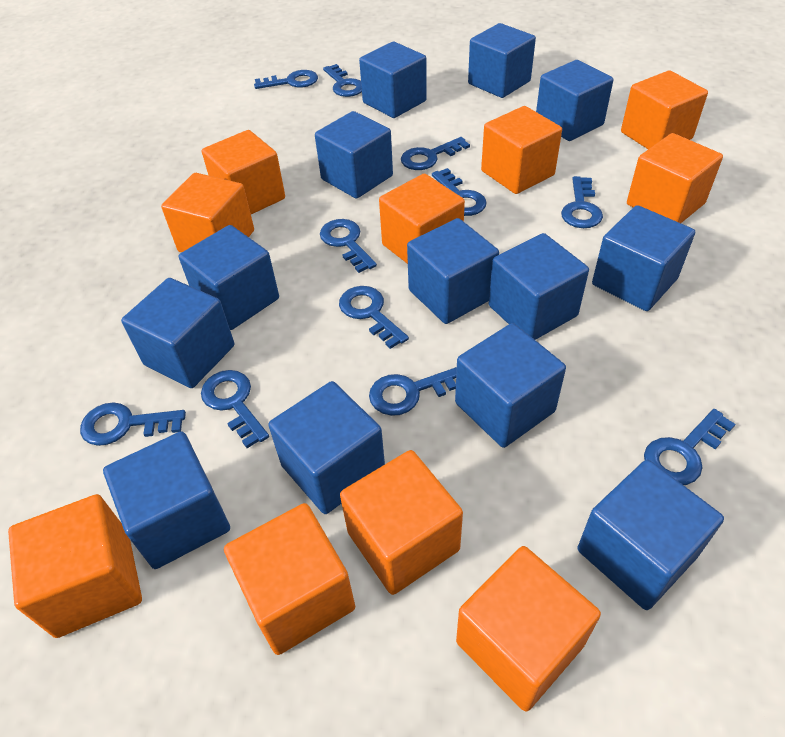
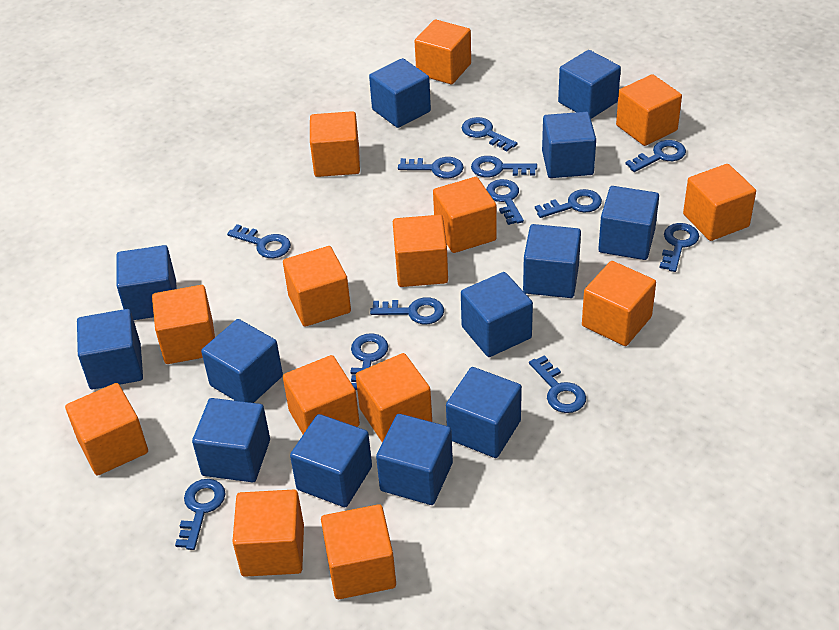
blue key: [80,402,186,446] [201,370,269,448] [254,70,318,89] [320,219,377,273] [323,64,362,97] [339,286,409,349] [369,367,457,416] [401,137,470,170] [432,168,487,216] [561,176,603,228] [644,409,736,485] = 11 -> [175,479,225,550] [227,224,291,258] [350,333,388,390] [370,297,444,324] [398,157,464,178] [462,117,517,151] [471,156,537,177] [486,179,524,225] [529,355,586,413] [535,189,602,218] [625,140,686,172] [660,223,699,272] = 12
orange cube: [8,494,142,638] [161,173,254,252] [202,130,285,214] [224,503,355,655] [340,450,463,595] [379,174,465,264] [456,546,601,711] [481,106,562,194] [621,70,708,149] [627,133,723,223] = 10 -> [65,383,148,476] [152,285,215,364] [232,490,304,577] [283,246,351,327] [283,355,360,434] [310,111,360,177] [321,504,396,599] [356,353,432,443] [393,215,448,287] [415,19,471,84] [433,177,496,253] [582,261,656,346] [616,74,682,146] [683,164,756,241] = 14

